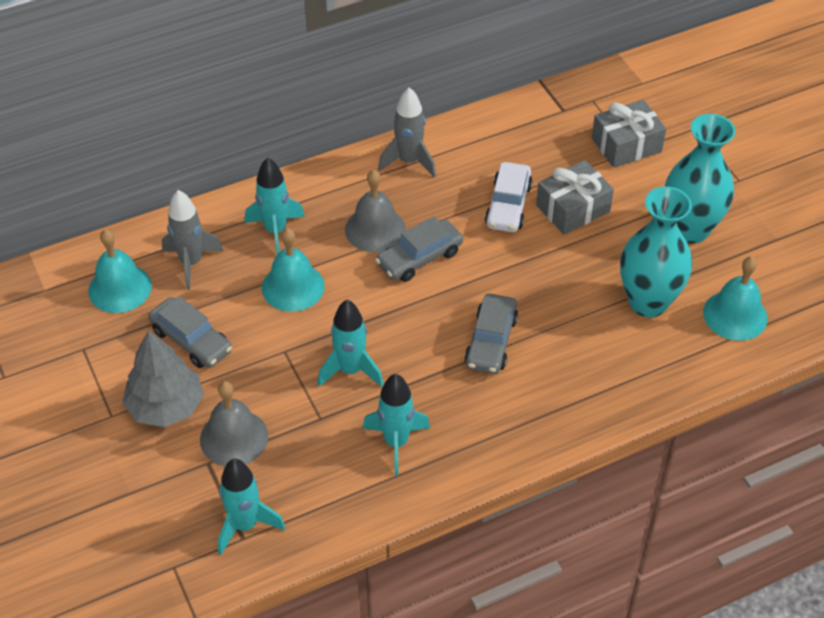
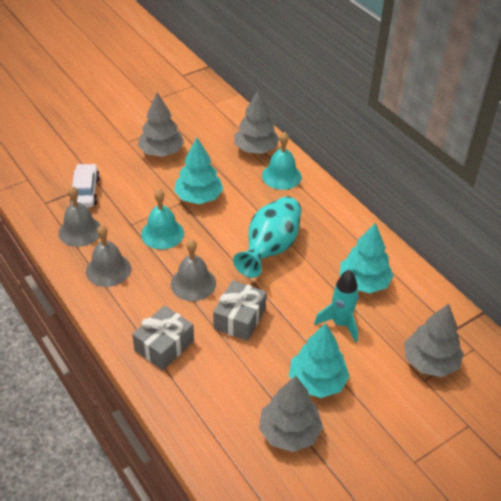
grey bell: [200,381,268,466] [345,170,406,253] = 2 -> [59,186,101,247] [86,225,131,287] [171,239,216,301] = 3
grey car: [148,296,232,368] [375,216,463,282] [464,293,518,374] = 3 -> none = 0
grey rocket: [162,190,224,290] [378,87,436,177] = 2 -> none = 0
grey tree: [122,330,204,427] = 1 -> [138,93,184,157] [234,90,280,154] [259,376,323,452] [404,304,464,377] = 4
turquoise bell: [88,229,152,313] [262,228,325,312] [703,257,768,341] = 3 -> [141,189,184,249] [262,132,302,190] = 2
turquoise rocket: [218,459,285,555] [245,158,305,255] [317,300,383,387] [363,374,430,476] = 4 -> [314,269,359,343] = 1
turquoise tree: none = 0 -> [174,138,223,204] [289,323,350,398] [340,223,394,293] = 3
turquoise vase: [620,186,692,317] [665,114,736,244] = 2 -> [233,196,302,278] = 1

